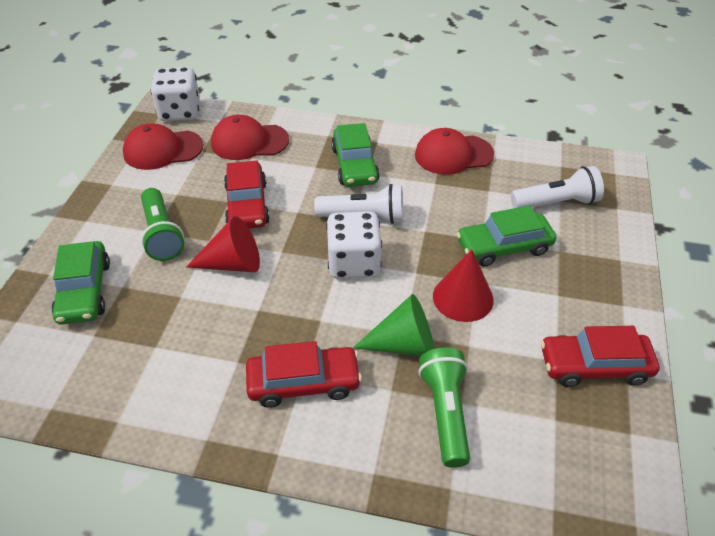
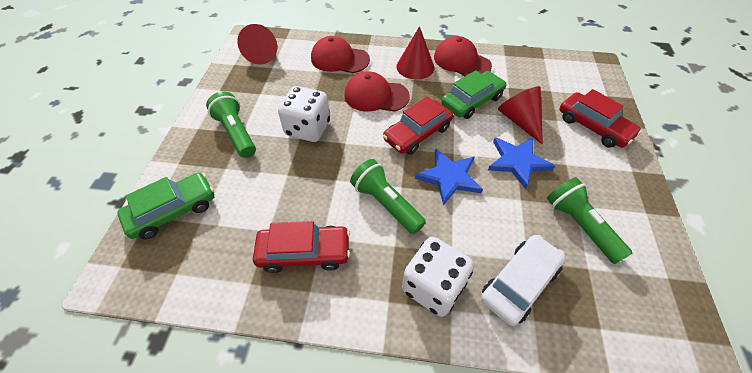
blue star: none = 0 -> [415,149,483,205] [488,138,555,189] = 2
green car: [51,241,110,325] [331,123,380,187] [456,205,556,267] = 3 -> [117,172,214,239] [441,70,506,119] = 2
green cone: [353,294,434,356] = 1 -> none = 0
green flashlight: [141,188,184,261] [418,347,470,468] = 2 -> [206,91,256,158] [350,159,426,234] [547,177,633,264] = 3
red cone: [186,216,260,272] [433,249,494,322] = 2 -> [237,24,277,65] [396,26,434,79] [498,86,543,144] = 3
white car: none = 0 -> [481,235,566,326] = 1
white flashlight: [314,184,403,224] [511,166,604,208] = 2 -> none = 0

